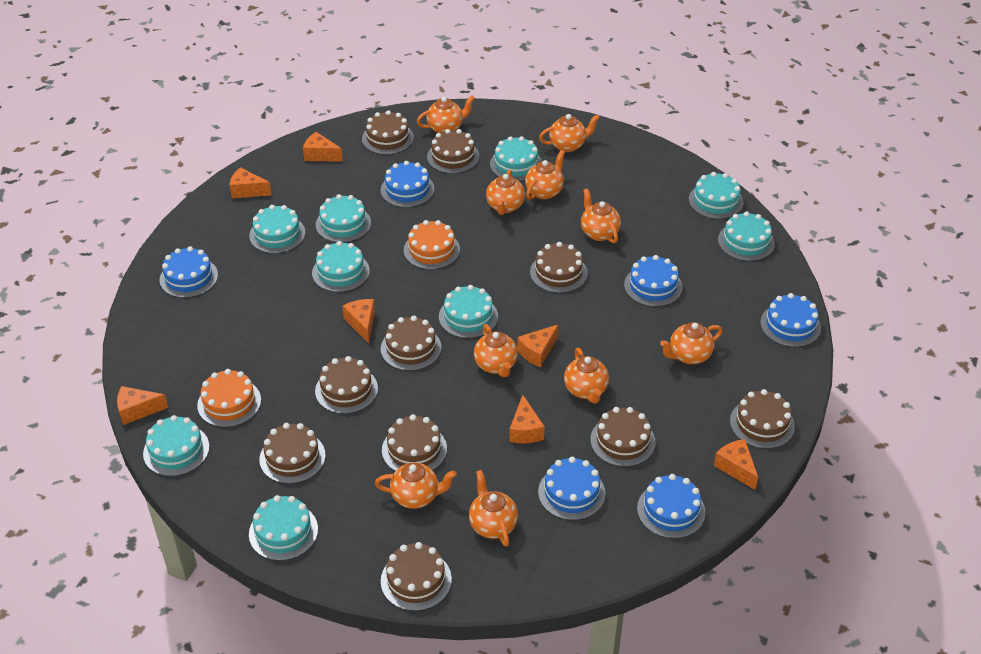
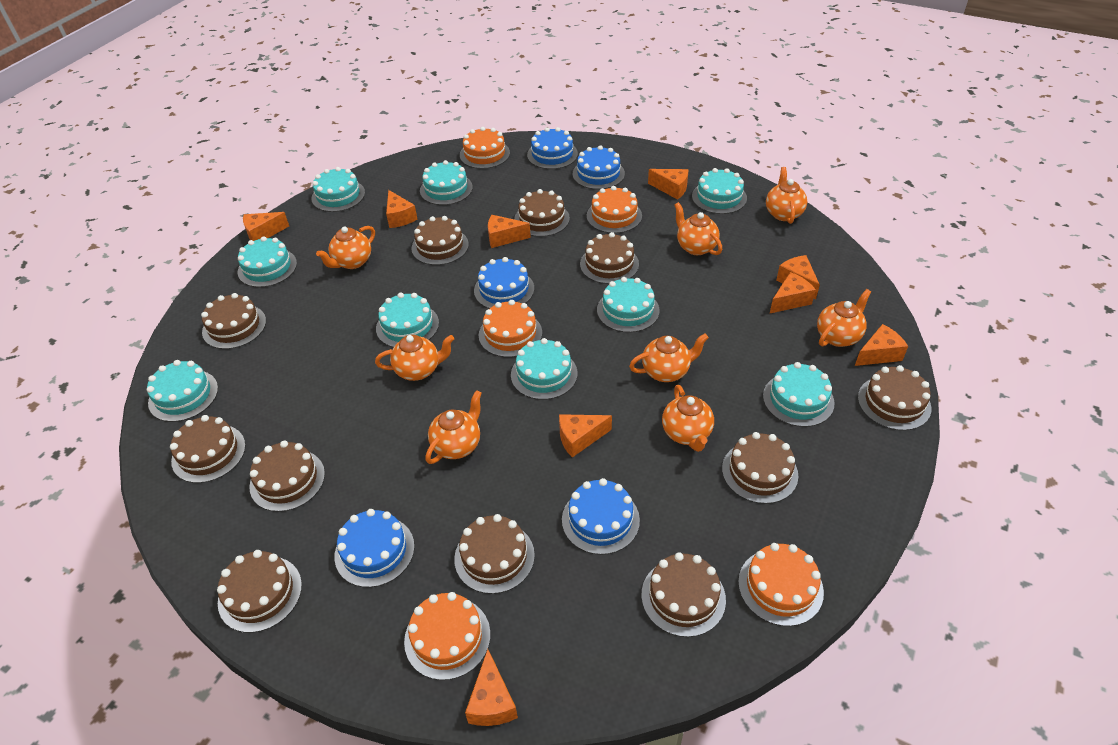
blue cake: [160,246,218,298] [380,161,434,208] [538,457,605,520] [624,255,683,307] [637,474,705,539] [760,293,821,347] = 6 -> [334,509,415,587] [474,257,534,309] [527,127,578,169] [562,478,640,555] [573,145,625,190] = 5
brown cake: [260,423,326,484] [315,356,378,414] [362,110,414,155] [381,316,441,371] [381,542,452,611] [382,414,447,471] [427,129,479,174] [530,242,588,293] [590,407,656,467] [730,389,795,449] = 10 -> [170,415,246,483] [201,293,266,349] [217,550,302,633] [249,441,325,512] [411,216,469,265] [454,514,535,594] [514,189,570,237] [580,232,639,284] [641,552,726,637] [722,432,798,504] [858,365,931,431] = 11
orange cake: [197,369,261,427] [404,220,460,270] = 2 -> [404,592,490,680] [460,127,510,169] [479,300,542,357] [587,186,642,233] [738,543,824,626] = 5
orange cheese: [117,386,168,425] [229,167,272,199] [303,132,343,162] [342,299,375,343] [509,395,545,444] [517,325,558,367] [714,439,758,490] = 7 -> [243,212,289,241] [386,190,417,228] [465,649,518,726] [488,215,531,248] [559,414,612,457] [648,169,688,200] [770,272,816,313] [776,255,820,299] [855,324,908,366] = 9
orange teapot: [375,463,457,509] [417,96,475,133] [469,470,518,547] [474,324,518,377] [486,169,525,215] [525,150,565,200] [539,114,600,152] [564,348,609,404] [581,188,621,243] [660,322,722,364] = 10 -> [316,226,375,269] [375,335,454,381] [425,390,482,464] [629,334,709,382] [662,385,714,452] [674,202,722,255] [766,167,807,224] [817,289,871,347] = 8

